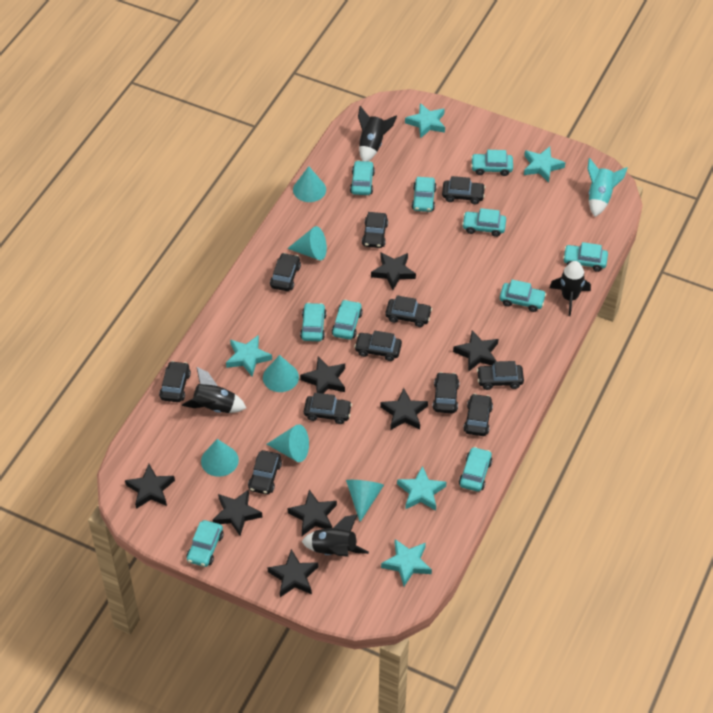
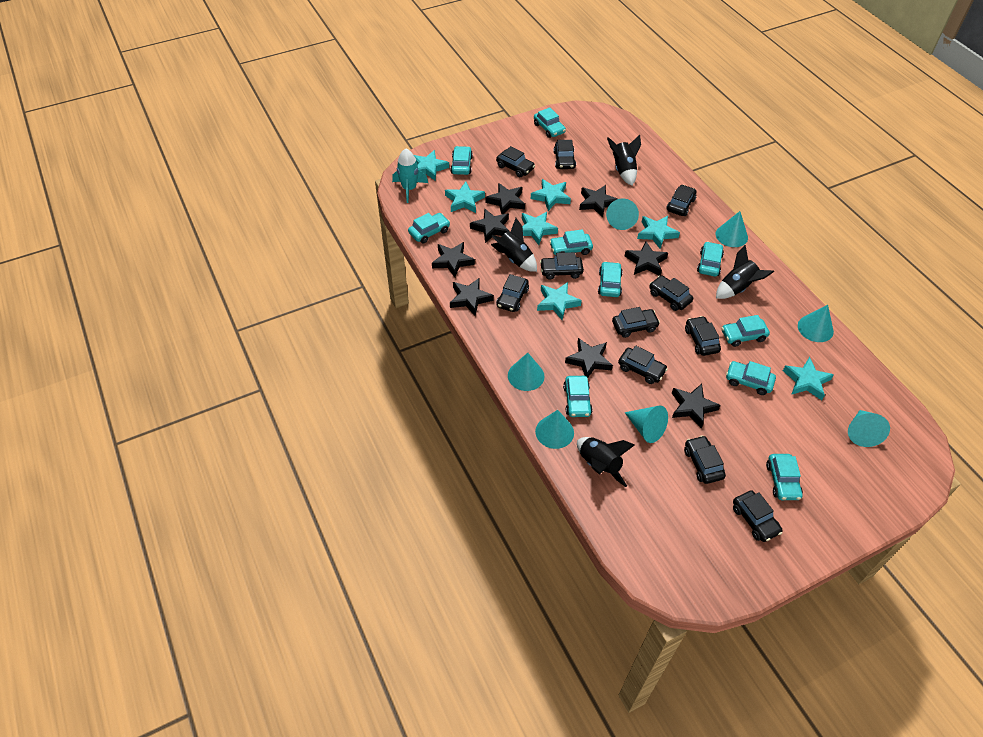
turquoise cone: [201,439,239,477] [263,355,299,392] [267,424,309,462] [287,226,327,260] [293,166,326,202] [346,480,384,522] = 6 -> [508,353,545,391] [535,410,574,449] [606,198,639,230] [625,406,668,443] [716,211,748,247] [798,305,834,342] [848,410,890,447] = 7
turquoise star: [226,335,272,377] [381,539,432,586] [397,466,447,511] [405,103,445,138] [524,147,565,182] = 5 -> [414,150,449,181] [445,182,485,213] [522,212,558,245] [531,179,571,211] [537,282,582,320] [637,216,680,249] [783,357,834,400] = 7

